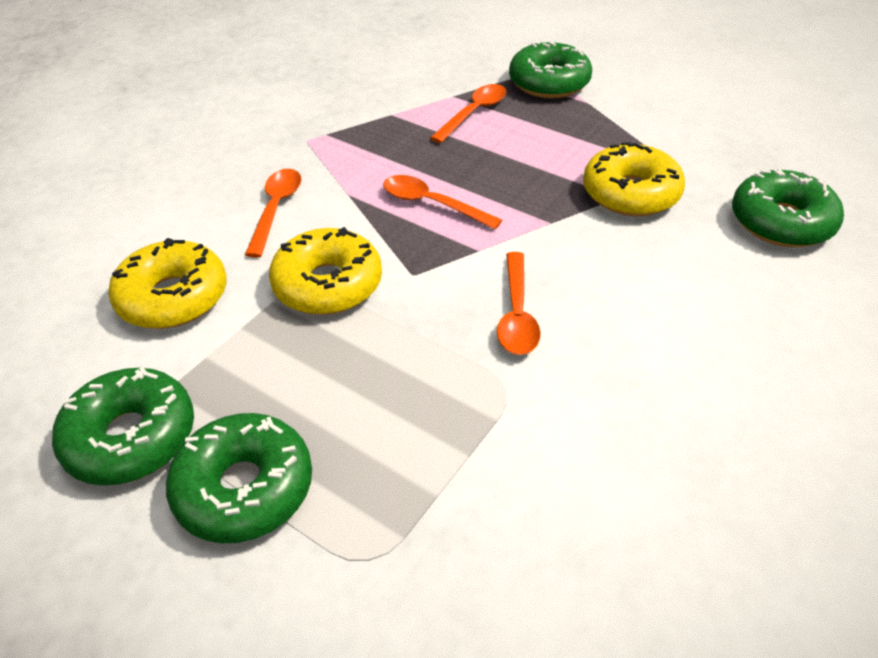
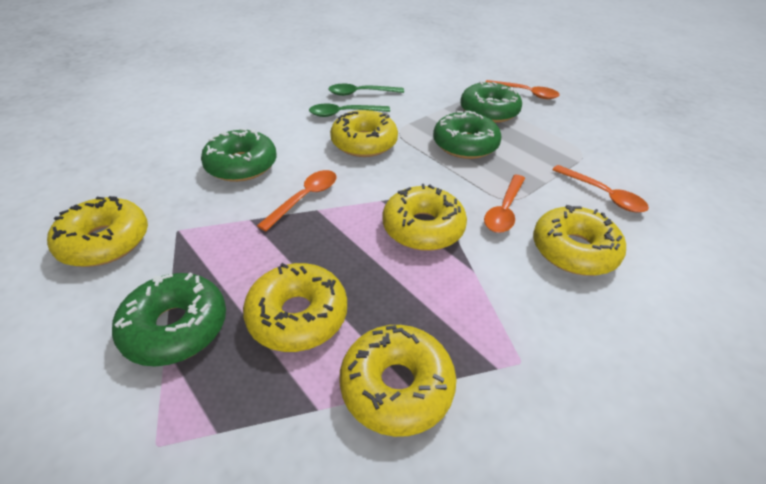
green spoon: none = 0 -> [309,104,390,117] [329,84,404,96] = 2
yellow donut: [108,238,227,329] [269,227,382,315] [583,142,685,216] = 3 -> [47,196,148,267] [243,263,347,352] [330,110,398,157] [339,325,457,437] [383,184,467,251] [533,205,626,276] = 6

